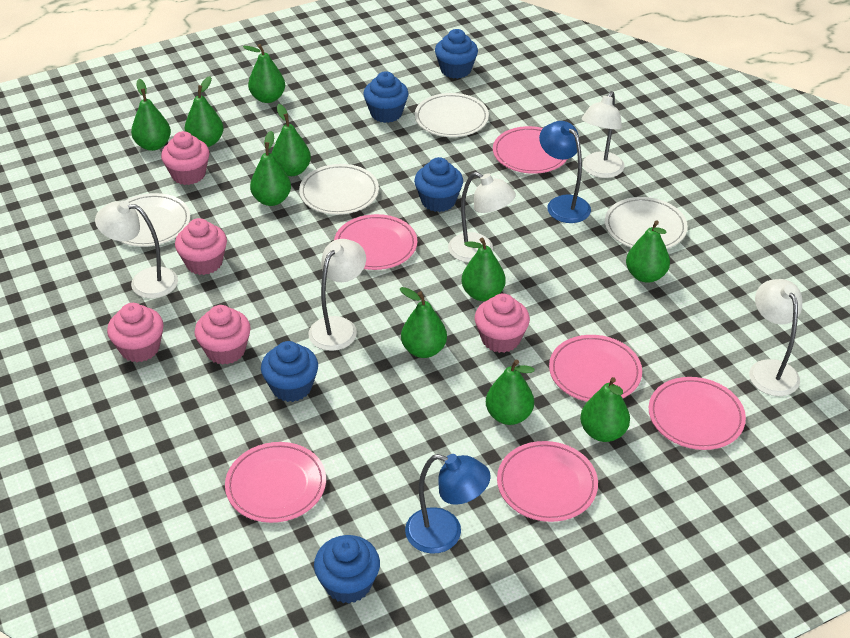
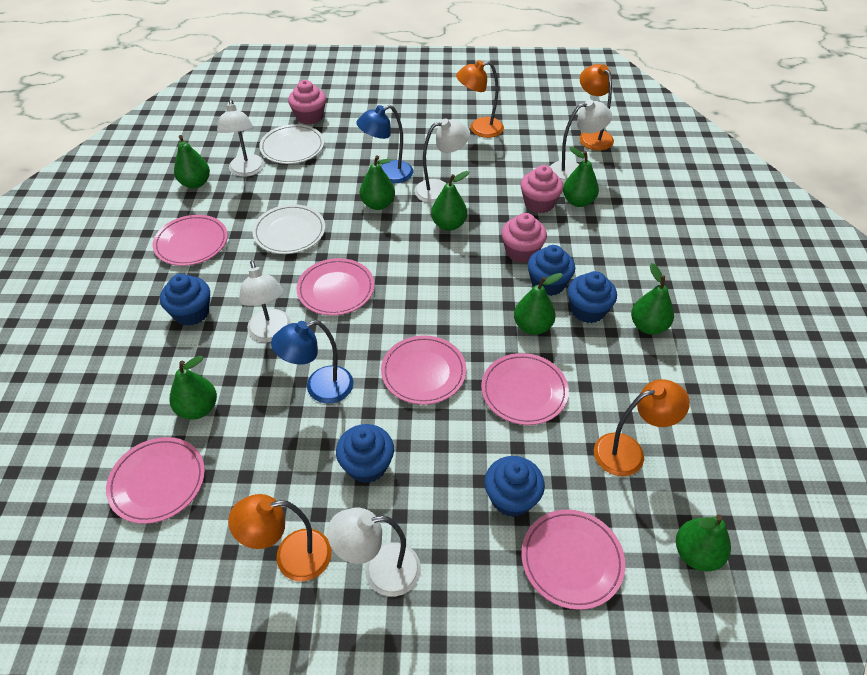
green pear: [131,79,171,151] [185,76,224,147] [243,44,285,103] [250,131,291,206] [272,104,311,176] [400,287,447,358] [462,237,506,301] [486,360,535,425] [580,377,630,442] [626,220,670,283] = 10 -> [169,356,217,420] [174,135,210,188] [360,155,395,210] [431,171,469,231] [514,273,563,335] [563,147,599,207] [631,263,674,334] [676,515,731,571] = 8
orange lamp: none = 0 -> [228,494,332,581] [456,60,504,138] [579,64,614,150] [594,379,690,476] = 4
pink cupcake: [107,303,164,362] [161,131,210,185] [175,218,227,275] [195,305,251,365] [475,293,530,353] = 5 -> [288,80,326,125] [501,213,547,263] [520,165,563,213] = 3
white plate: [119,193,190,247] [299,164,379,215] [415,93,489,137] [605,197,688,249] = 4 -> [252,204,325,254] [259,124,324,164] = 2

